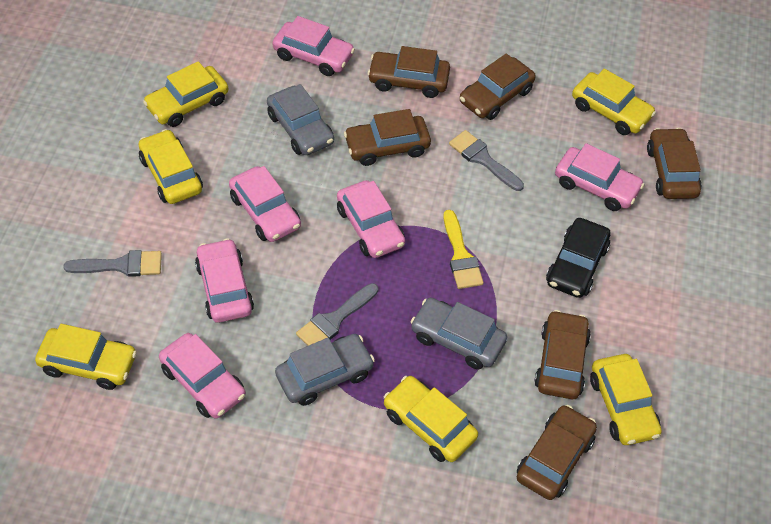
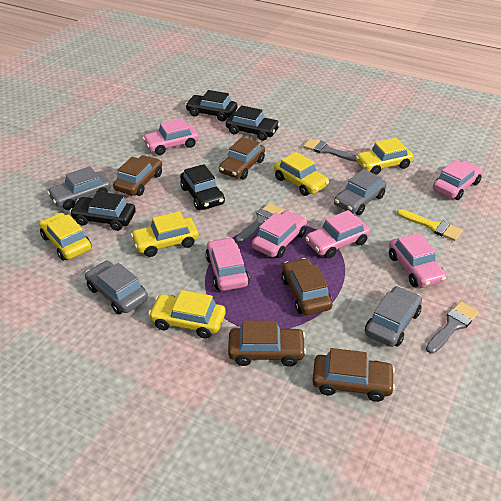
black car: [546,218,610,298] = 1 -> [70,192,136,231] [180,164,225,210] [185,90,237,121] [226,105,280,141] = 4
brown car: [344,109,431,166] [367,46,450,98] [459,54,536,120] [517,405,597,500] [534,310,591,399] [647,128,702,199] = 6 -> [113,155,162,196] [219,137,265,179] [228,320,306,367] [281,258,332,315] [312,348,395,402] = 5
grey car: [267,84,334,155] [275,334,375,406] [411,298,507,370] = 3 -> [47,166,111,210] [85,261,148,314] [334,169,387,215] [365,286,422,347] = 4
yellow car: [35,324,137,390] [138,129,203,204] [143,61,228,127] [384,376,478,462] [572,69,656,135] [590,354,662,445] = 6 -> [39,213,92,261] [131,211,199,257] [148,290,226,339] [274,152,329,196] [356,138,414,175] = 5

